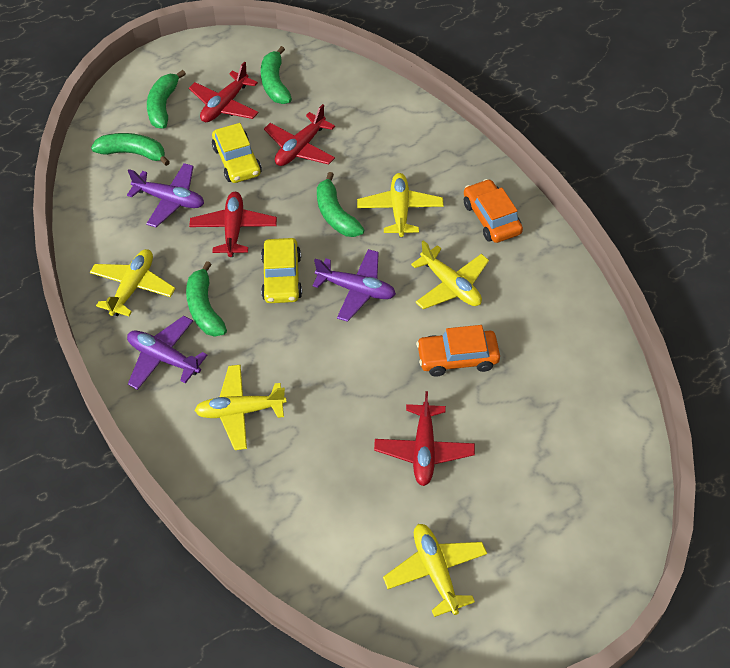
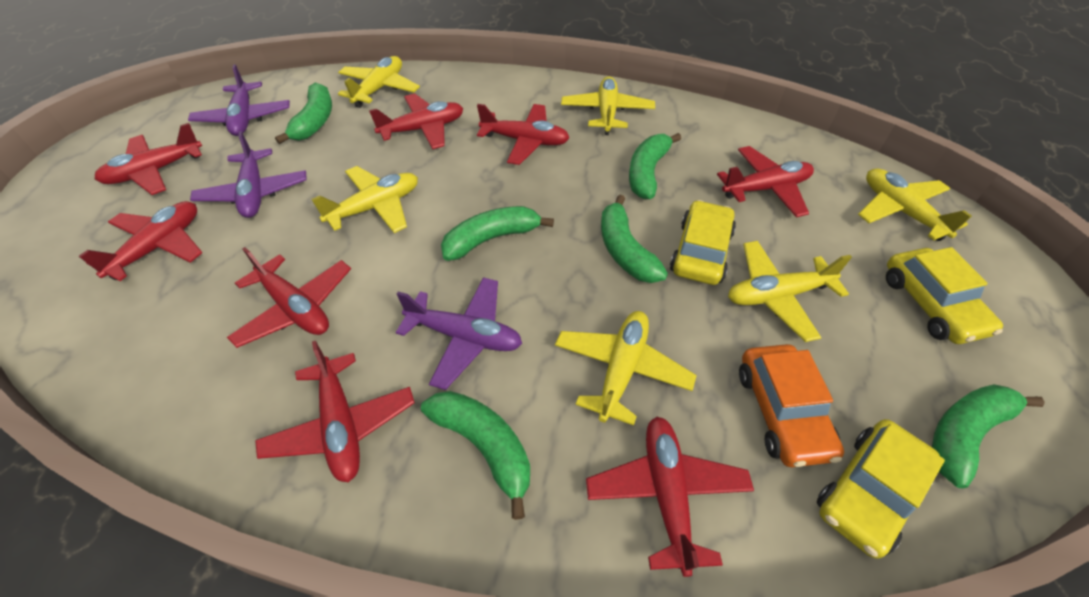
green banana: [91,133,170,166] [147,70,186,129] [186,261,227,337] [261,46,292,104] [317,172,364,237] = 5 -> [275,82,332,144] [421,391,530,520] [441,206,554,261] [601,195,668,283] [629,133,681,199] [932,384,1045,488] = 6
orange car: [416,325,500,377] [464,179,523,243] = 2 -> [739,344,844,467] = 1
red plane: [189,62,259,122] [189,192,277,257] [264,104,335,166] [374,391,475,486] = 4 -> [78,201,203,281] [95,123,202,195] [227,247,351,348] [255,341,415,482] [369,94,463,149] [477,104,569,165] [586,417,754,577] [717,146,814,217] = 8
yellow car: [212,123,262,183] [261,238,302,303] = 2 -> [670,200,736,285] [817,419,945,558] [886,247,1003,344] = 3
yellow plane: [90,249,176,316] [194,365,286,450] [357,173,444,237] [383,524,487,617] [411,240,489,309] = 5 -> [311,166,418,233] [338,56,420,108] [555,311,697,425] [561,77,655,135] [728,241,852,342] [858,168,972,241] = 6

